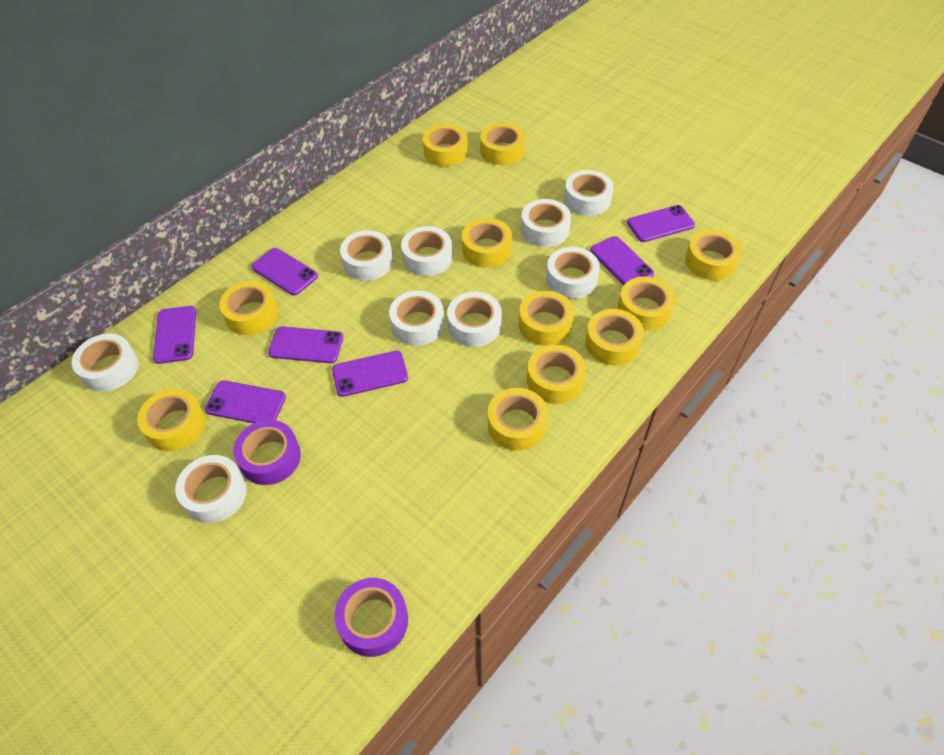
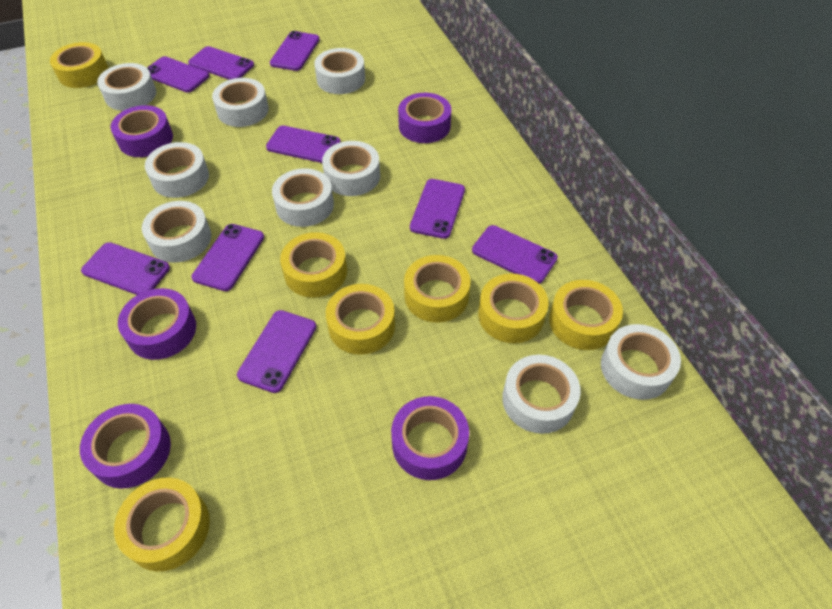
purple phone: [153,306,196,364] [205,380,286,423] [251,248,318,295] [268,326,343,363] [332,351,408,397] [590,236,654,286] [627,205,695,242] = 7 -> [81,242,170,295] [147,56,209,92] [188,46,254,80] [192,224,264,291] [237,310,316,393] [266,125,341,163] [270,31,320,71] [410,179,465,239] [472,225,558,284] = 9
purple tape: [233,420,301,485] [334,578,408,657] = 2 -> [80,404,171,489] [111,105,173,157] [118,288,196,360] [391,396,469,480] [398,93,451,143] = 5
yellow tape: [137,389,206,451] [219,281,278,335] [423,124,468,167] [462,218,512,268] [480,123,525,165] [488,388,548,451] [519,291,574,346] [527,344,586,404] [585,309,644,365] [618,277,675,331] [685,230,742,281] = 11 -> [50,42,108,88] [114,477,210,571] [280,232,347,298] [326,284,395,355] [404,255,470,323] [478,274,549,343] [549,280,623,350] = 7

